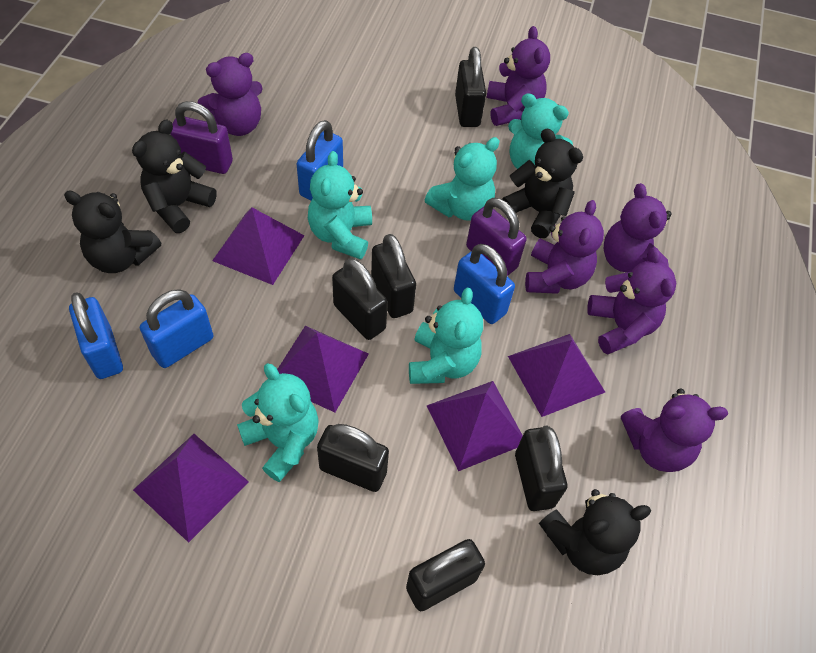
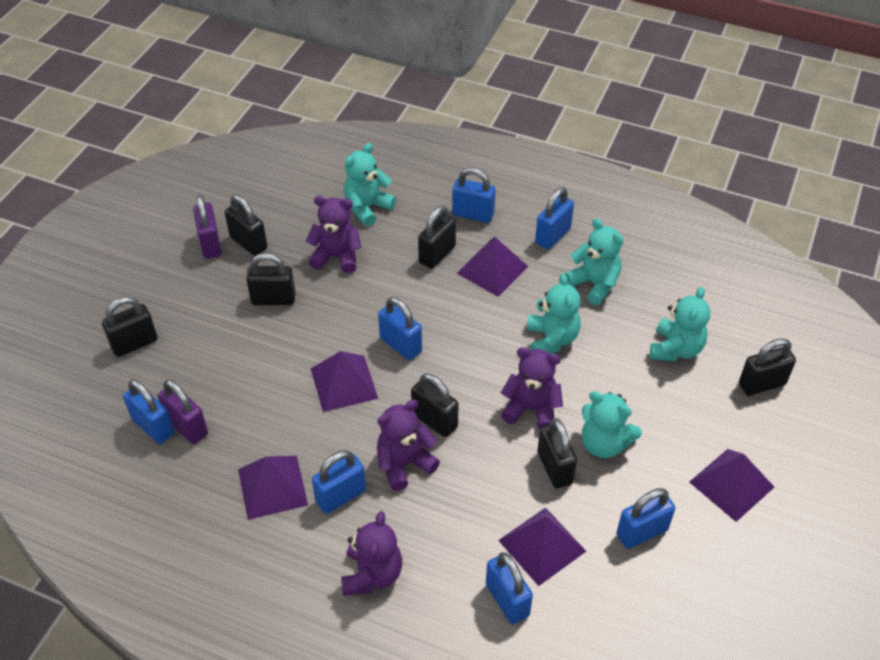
black padlock: [317,424,389,492] [332,258,388,340] [371,234,416,318] [406,539,485,611] [455,47,486,127] [515,426,567,511] = 6 -> [102,297,158,357] [225,195,267,256] [246,253,296,305] [411,373,459,437] [418,206,456,269] [537,418,577,488] [739,338,796,396] = 7
black teddy bear: [64,190,161,273] [132,120,217,233] [502,128,583,238] [539,489,651,575] = 4 -> none = 0
blue padlock: [69,292,123,379] [140,289,213,368] [297,120,343,200] [454,244,515,324] = 4 -> [123,379,174,444] [312,450,366,514] [378,297,422,360] [452,167,496,223] [486,552,533,624] [535,187,574,249] [617,488,675,549] = 7
purple teddy bear: [198,53,263,136] [486,26,550,126] [525,200,604,294] [587,247,676,355] [604,183,671,273] [621,388,728,472] = 6 -> [305,196,361,273] [341,511,402,596] [377,400,440,491] [501,347,563,430] = 4

